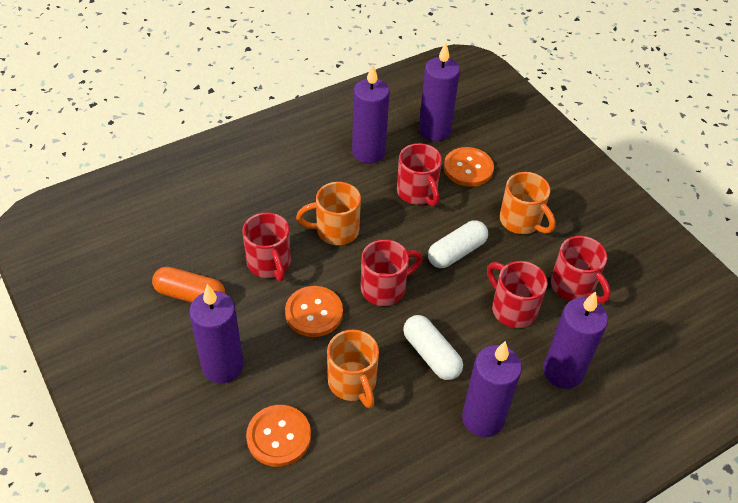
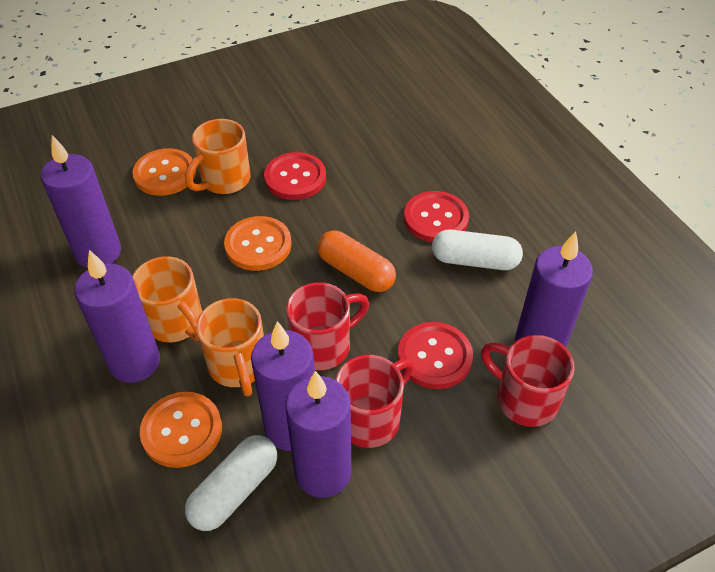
red button: none = 0 -> [264,152,326,200] [398,322,473,389] [404,191,469,242] = 3
red mug: [243,212,291,281] [361,239,423,306] [397,143,442,207] [487,261,547,328] [551,236,611,303] = 5 -> [286,282,369,370] [335,355,414,448] [481,335,575,427] = 3

